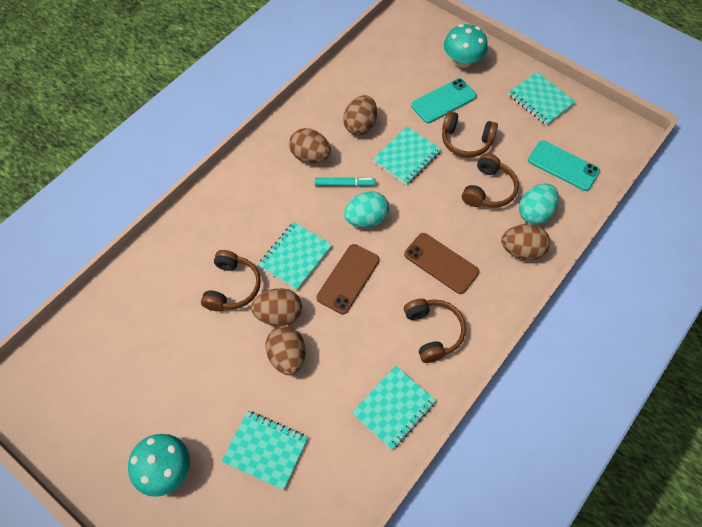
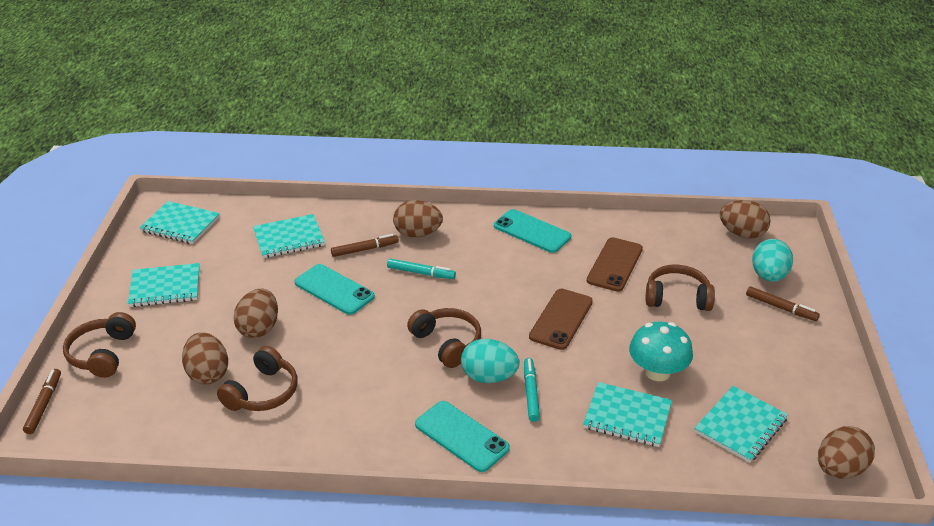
brown marker: none = 0 -> [23,369,61,434] [331,234,399,257] [746,286,820,321] = 3
turquoise marker: [315,177,376,187] = 1 -> [387,258,456,279] [524,358,540,422] = 2
turquoise mushroom: [128,434,190,497] [444,24,488,68] = 2 -> [629,322,693,381] = 1
turquoise phone: [411,78,477,123] [528,141,600,191] = 2 -> [295,264,375,315] [415,401,510,472] [494,209,571,253] = 3

